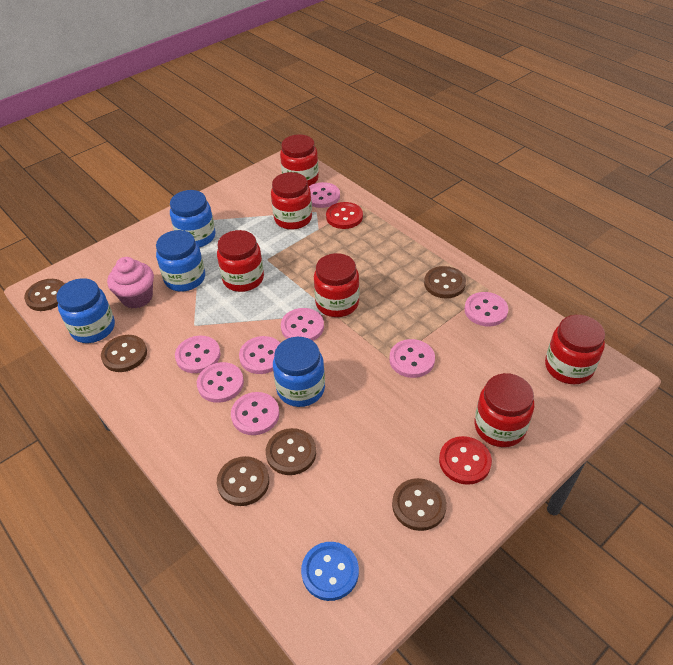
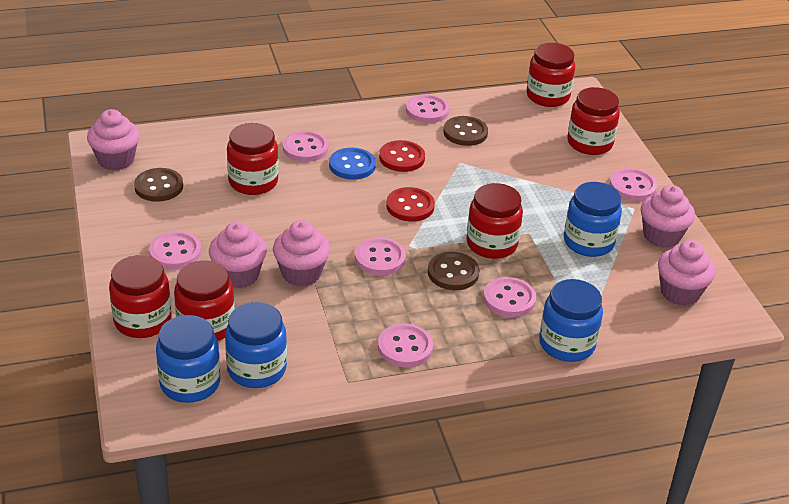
brown button: [24,279,65,311] [101,335,147,372] [217,456,269,506] [266,428,316,475] [392,478,447,531] [424,266,466,298] = 6 -> [134,168,183,202] [428,252,479,290] [443,116,488,146] = 3
pink button: [175,336,221,373] [197,362,244,403] [231,392,279,435] [239,336,280,374] [281,308,324,341] [309,182,340,208] [389,339,435,378] [464,292,508,326] = 8 -> [149,231,201,269] [283,131,328,162] [355,237,406,275] [378,324,433,367] [406,94,449,123] [483,277,536,317] [610,168,657,201] = 7
pink cupcake: [107,257,154,309] = 1 -> [87,109,140,170] [209,222,267,288] [273,220,330,287] [641,185,695,248] [658,240,715,306] = 5

